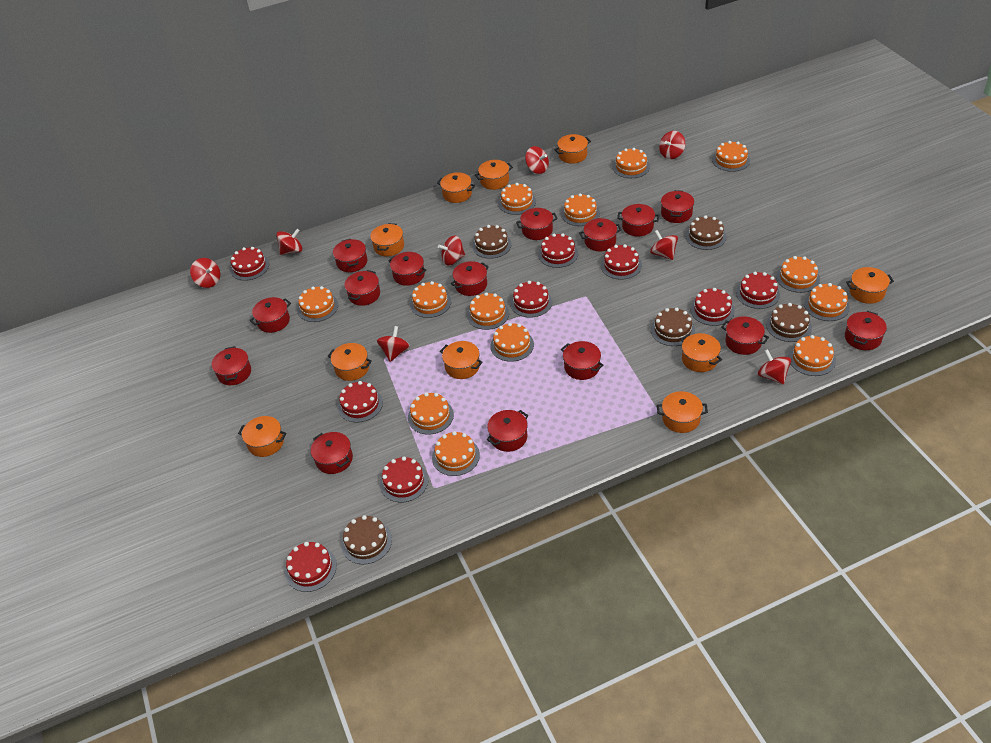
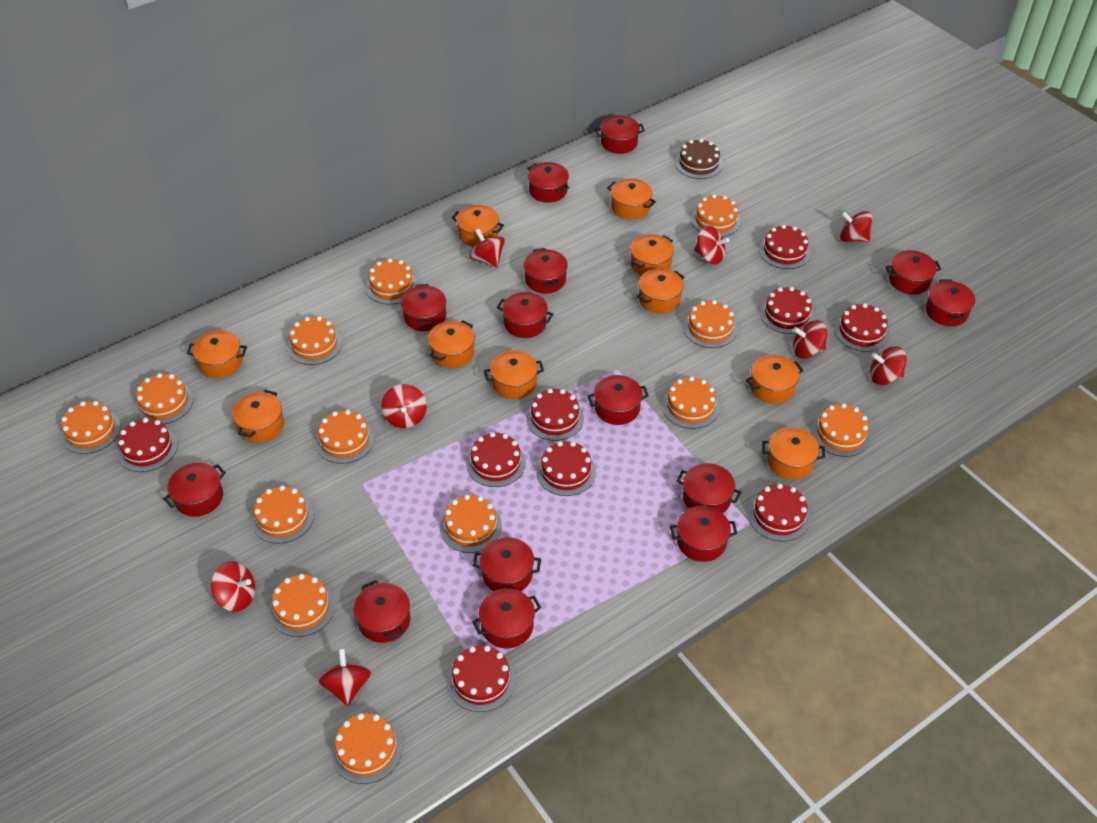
brown cake: [341,515,392,564] [472,225,512,259] [651,308,695,346] [686,215,727,250] [766,303,812,342] = 5 -> [675,139,723,179] = 1
red pot: [211,346,251,385] [250,297,291,333] [311,432,353,474] [333,239,367,272] [345,270,380,306] [388,252,426,286] [451,261,489,296] [487,410,528,452] [516,208,558,240] [561,341,603,380] [579,218,622,251] [617,204,659,236] [661,190,694,223] [721,316,769,355] [845,311,887,350] = 15 -> [163,463,226,517] [354,580,410,643] [401,284,446,331] [472,588,541,648] [473,537,541,591] [497,292,553,338] [523,248,568,294] [527,162,569,203] [587,375,649,425] [595,115,645,154] [670,506,737,562] [676,463,741,513] [885,250,941,295] [926,280,975,326] = 14

